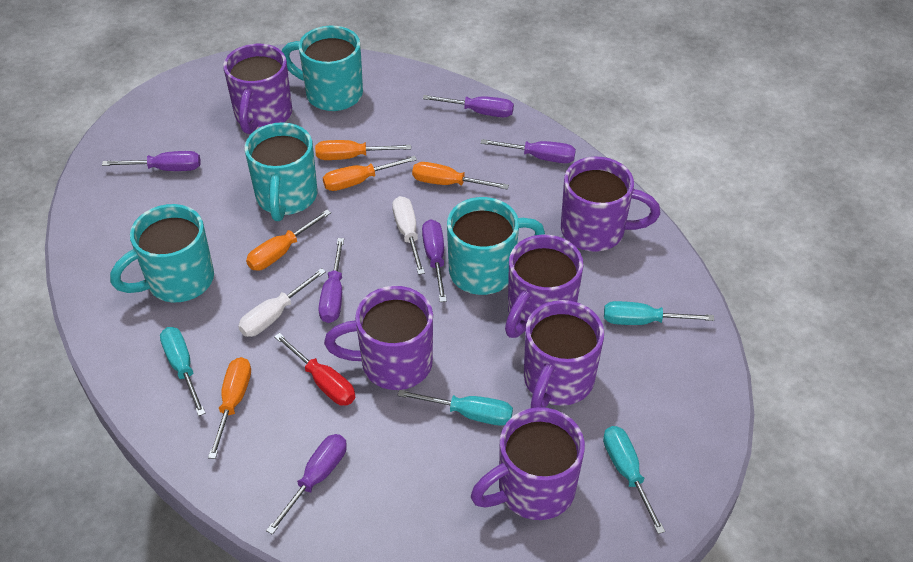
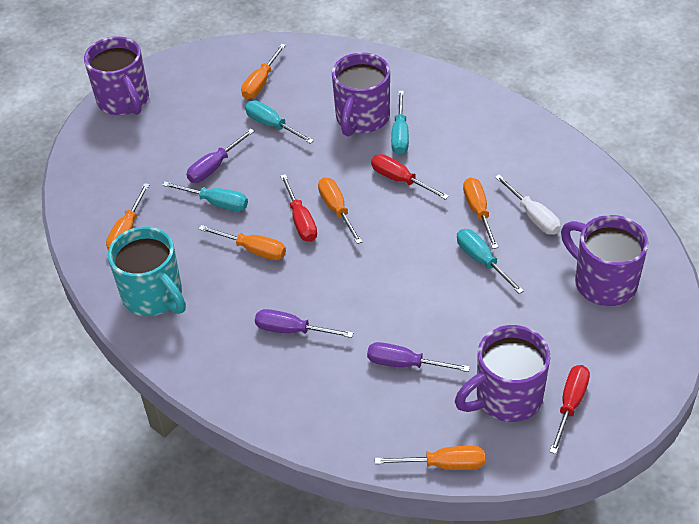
orange screwdriver: [208,357,251,459] [246,210,331,271] [315,140,411,160] [323,156,417,191] [412,162,509,189] = 5 -> [106,183,150,250] [199,225,286,260] [241,44,286,99] [318,177,362,244] [375,446,485,470] [463,178,498,249] = 6
purple mug: [223,44,292,134] [324,286,433,390] [471,407,585,520] [505,235,583,338] [524,300,604,408] [561,156,660,252] = 6 -> [84,36,149,115] [332,52,390,137] [455,325,550,422] [561,215,648,306] = 4
purple screwdriver: [102,151,200,171] [266,434,347,535] [319,238,344,323] [422,219,447,302] [423,95,514,117] [480,139,576,163] = 6 -> [186,129,255,183] [255,309,353,338] [367,342,470,372] = 3
red screwdriver: [274,333,355,405] = 1 -> [280,174,317,242] [371,154,449,200] [550,365,590,454] = 3
turquoise mug: [110,204,214,302] [245,122,317,221] [282,26,363,111] [447,197,545,295] = 4 -> [108,226,186,316] = 1
white screwdriver: [238,268,326,337] [392,196,425,275] = 2 -> [495,174,561,235] = 1

